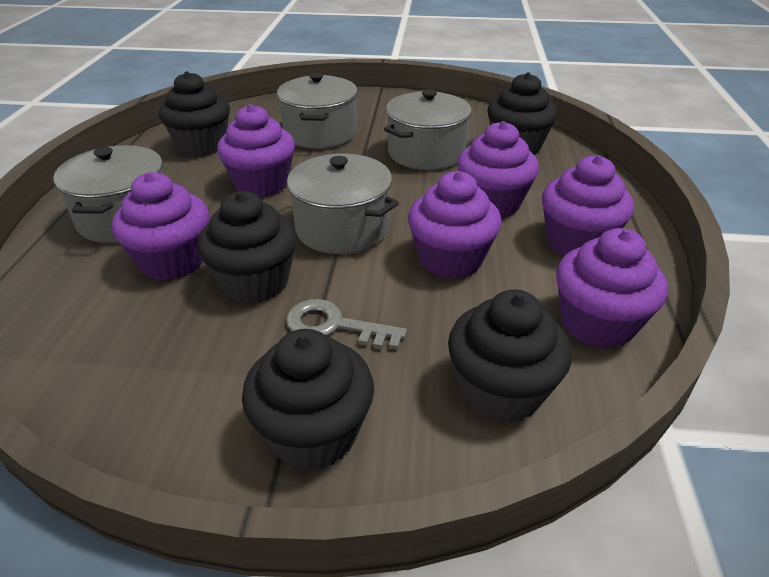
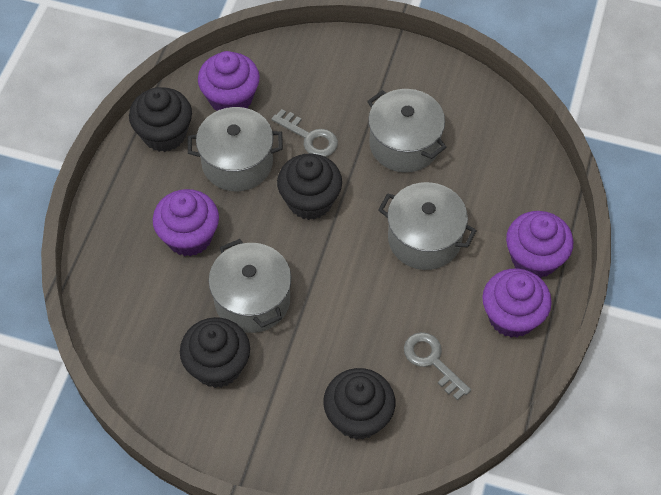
black cupcake: [159,71,230,157] [198,191,297,304] [242,329,374,470] [448,289,572,423] [487,72,558,155] = 5 -> [129,87,192,152] [180,317,250,388] [277,153,342,220] [323,368,395,440] = 4
grey key: [286,299,407,350] = 1 -> [271,109,338,157] [404,332,471,400] = 2
purple cupcake: [112,172,209,281] [217,104,295,197] [408,171,501,279] [457,121,539,218] [542,155,634,255] [556,228,668,349] = 6 -> [153,189,219,256] [198,51,260,111] [482,268,552,338] [506,211,573,278] = 4

